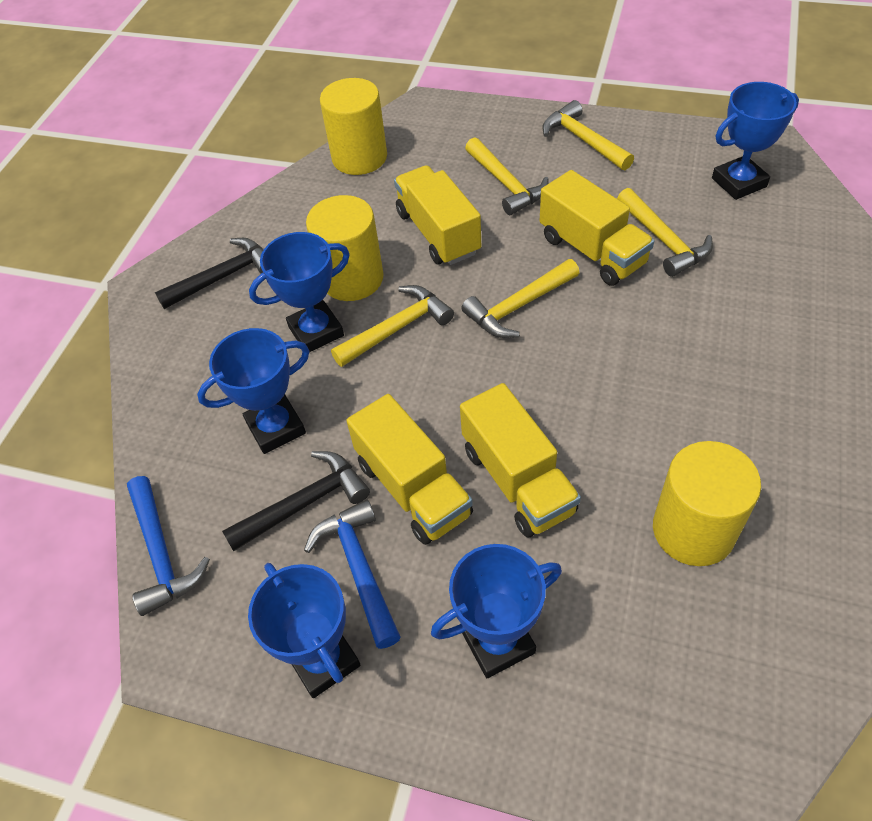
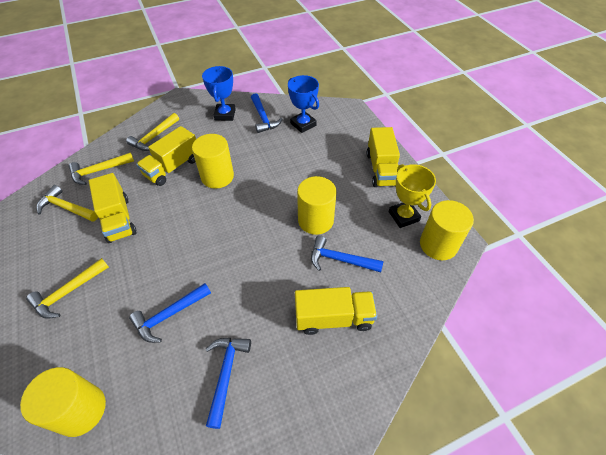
black hammer: [155,238,263,309] [222,451,370,551] = 2 -> none = 0
blue hammer: [127,476,210,616] [304,499,401,649] = 2 -> [129,283,211,343] [206,338,251,429] [251,93,282,133] [311,235,383,273] = 4
blue trophy: [197,328,310,454] [248,563,360,698] [249,232,350,352] [431,544,562,678] [712,82,799,200] = 5 -> [202,66,236,121] [288,75,319,133] = 2
yellow cylinder: [306,195,384,301] [320,78,387,175] [653,441,761,566] = 3 -> [20,367,106,437] [192,134,234,189] [297,176,337,235] [420,200,474,260] = 4
yellow hammer: [331,285,454,367] [461,259,580,338] [465,137,549,215] [542,100,634,170] [617,188,713,277] = 5 -> [26,258,109,319] [37,185,98,222] [69,152,134,185] [126,113,179,151] = 4
yellow trophy: none = 0 -> [388,164,436,228] = 1

